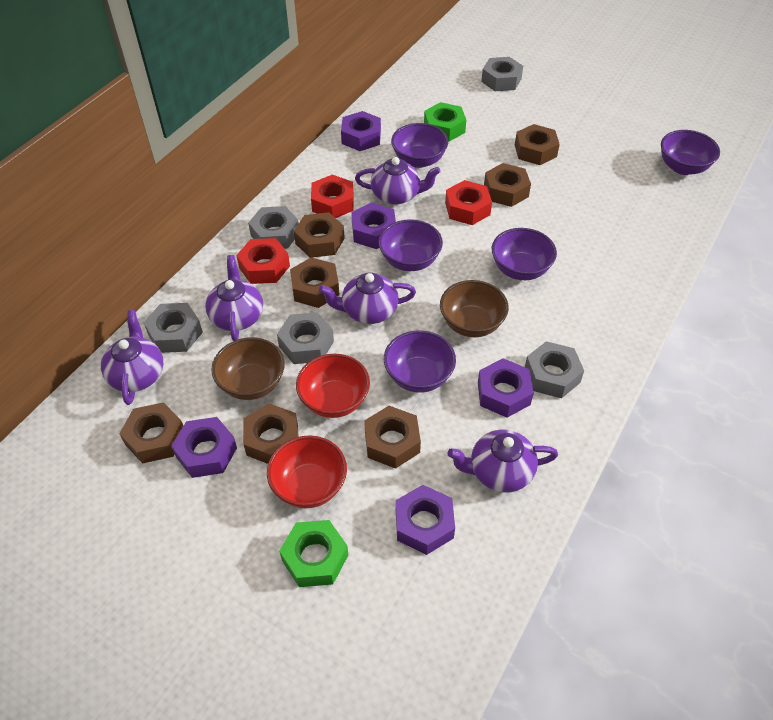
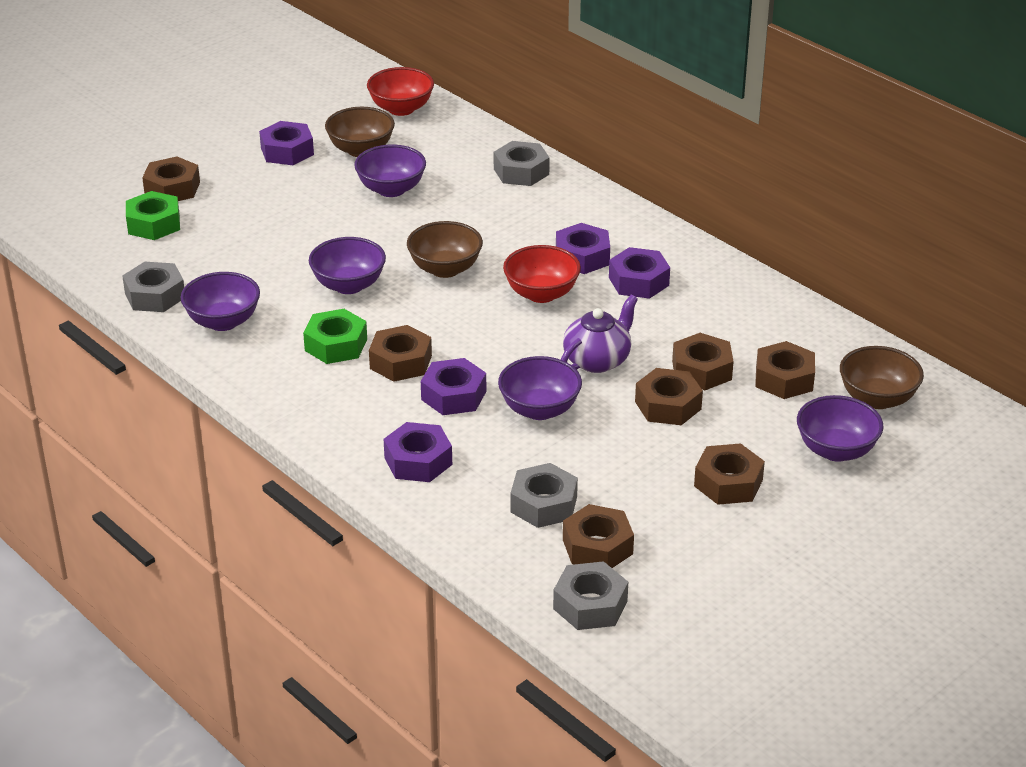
brown bowl: [211,337,285,400] [440,280,509,337] = 2 -> [325,107,395,157] [407,221,483,278] [840,346,924,409] = 3
grey nut: [143,303,203,353] [248,206,299,249] [277,312,334,364] [481,57,523,91] [525,341,584,398] = 5 -> [122,262,184,312] [494,141,550,186] [510,463,578,528] [553,561,628,630] = 4
purple teapot: [101,310,163,405] [205,255,263,341] [319,273,416,324] [355,157,441,205] [447,430,558,493] = 5 -> [561,295,638,373] = 1
red nut: [236,238,290,284] [311,175,354,218] [445,180,492,225] = 3 -> none = 0

